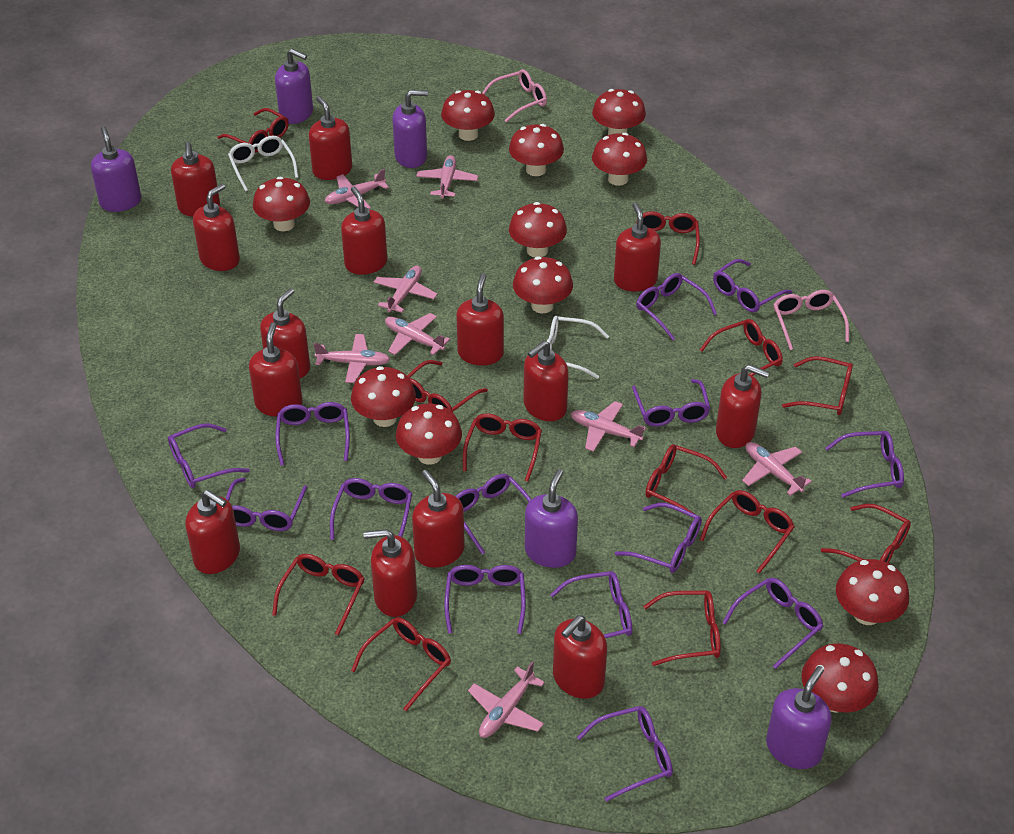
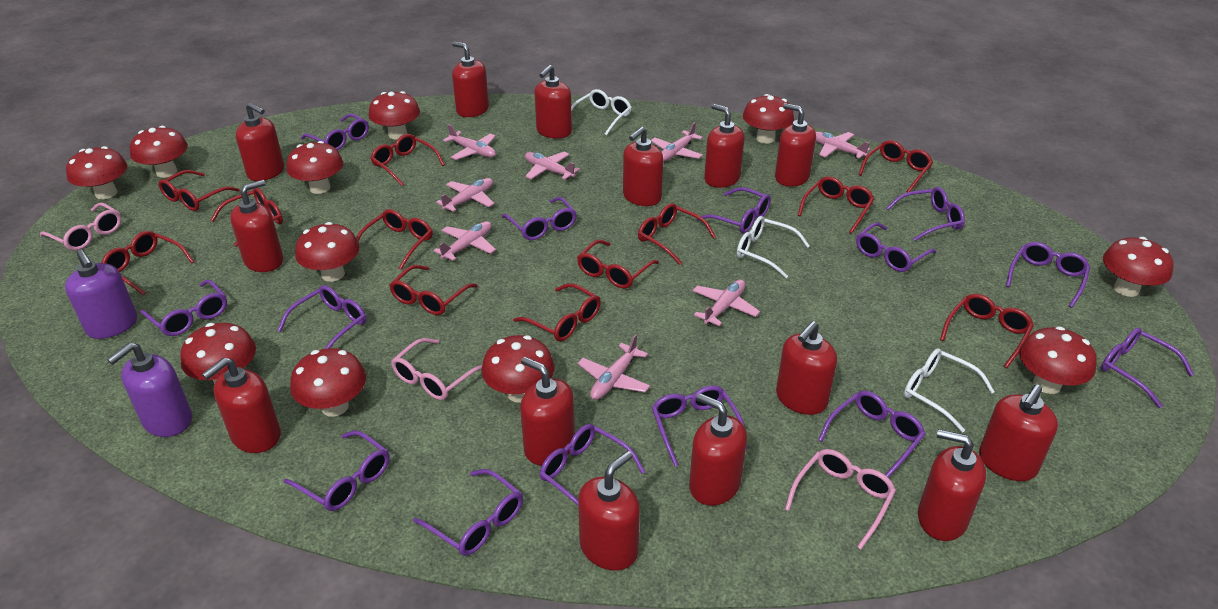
pink glasses: [482,69,547,123] [773,290,849,350] = 2 -> [40,203,122,251] [391,338,482,400] [785,449,896,549] = 3
purple soap dispenser: [91,126,141,212] [275,49,313,124] [392,90,428,168] [525,469,578,568] [766,666,832,769] = 5 -> [65,250,137,339] [107,343,192,437] = 2
white glasses: [228,136,299,192] [547,316,609,379] = 2 -> [571,89,632,136] [737,216,810,278] [904,348,995,433] = 3

